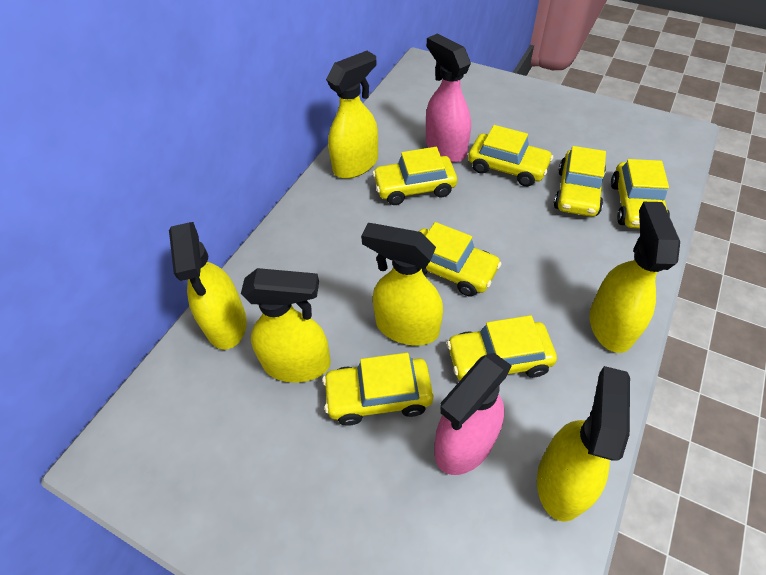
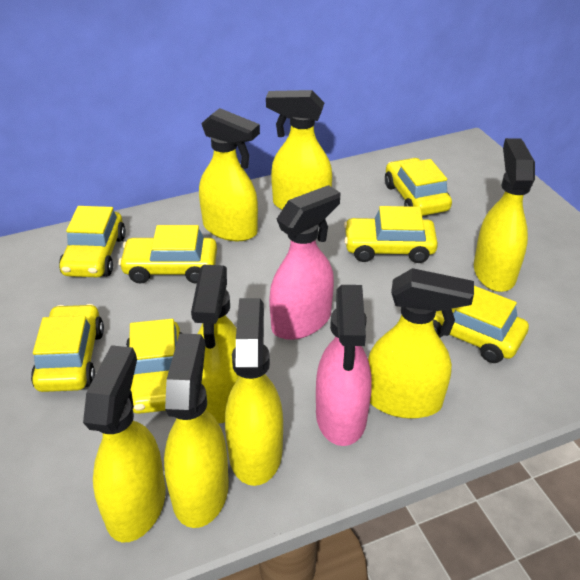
yellow spray bottle: [169,222,247,350] [241,268,331,383] [326,51,378,179] [361,223,443,346] [537,366,630,522] [589,202,680,353] = 6 -> [83,345,166,542] [164,333,229,528] [191,265,239,424] [199,108,260,241] [225,298,283,486] [266,90,332,210] [368,268,474,419] [474,138,535,292] = 8

